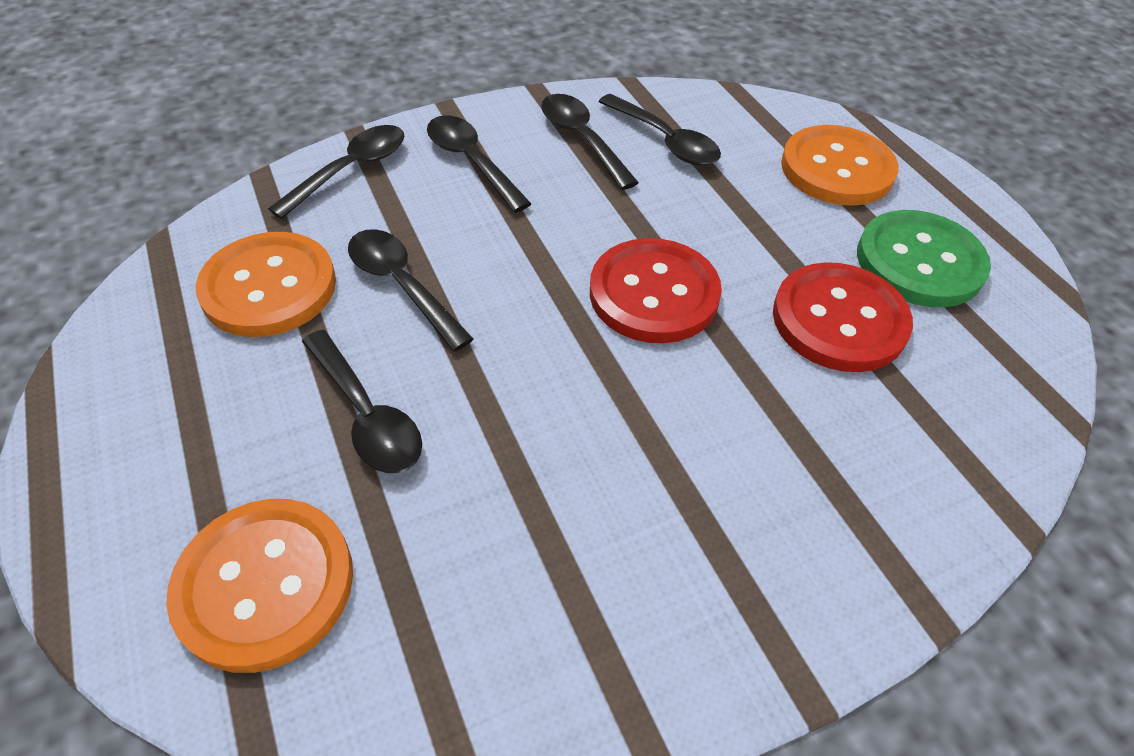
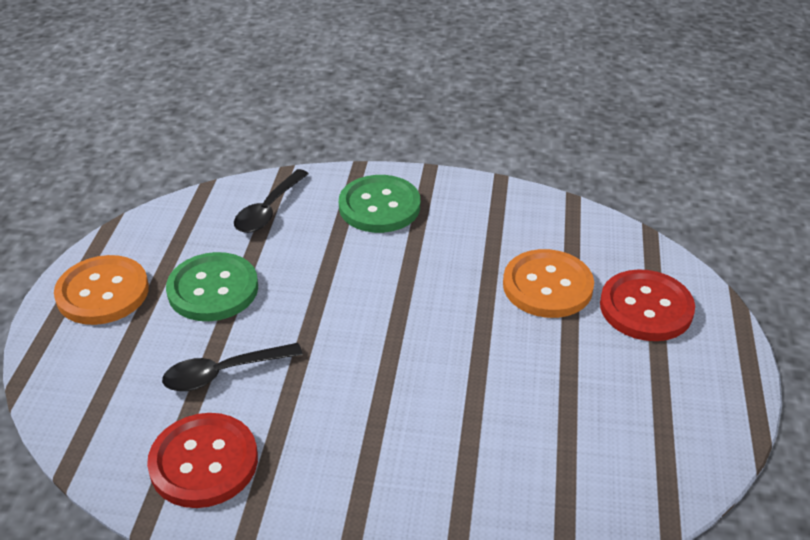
black spoon: [268,125,404,219] [302,330,422,473] [348,229,474,352] [427,115,532,213] [541,94,639,190] [598,94,721,166] = 6 -> [162,343,303,391] [234,169,309,233] = 2
green button: [857,210,991,308] = 1 -> [166,252,258,321] [339,175,420,233] = 2
orange button: [166,499,353,673] [196,232,336,337] [781,125,899,206] = 3 -> [54,255,149,325] [503,249,594,318] = 2

